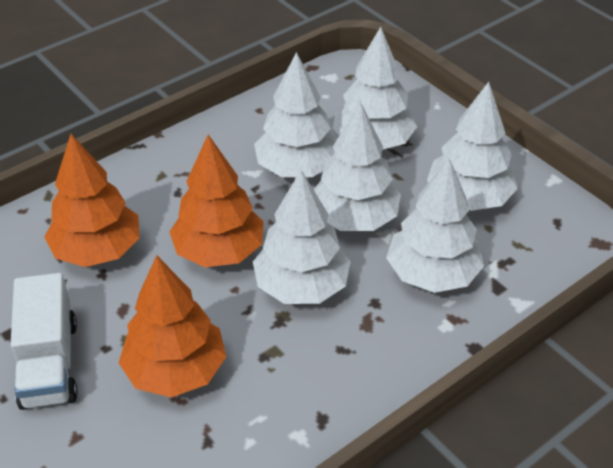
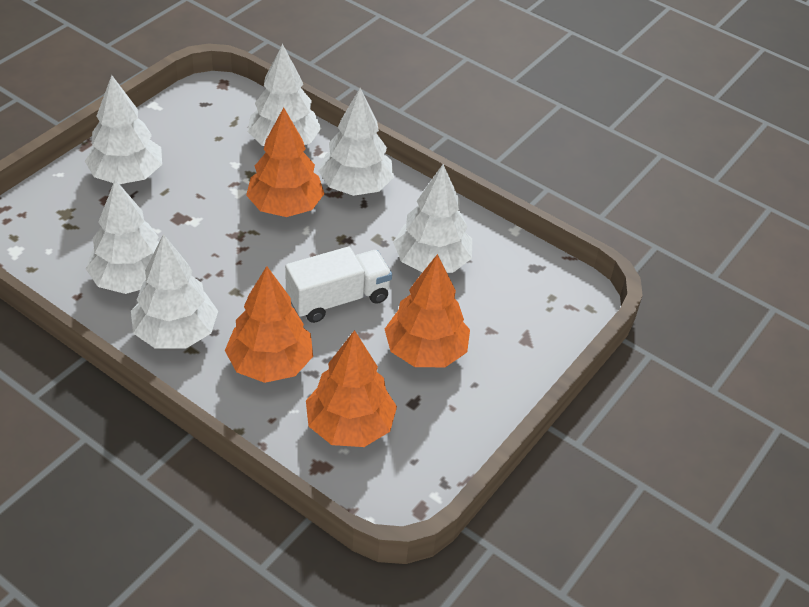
orange tree: [44,134,140,267] [119,255,226,397] [169,134,264,267] = 3 -> [225,266,313,383] [246,108,325,217] [306,330,397,447] [385,254,470,367] = 4

